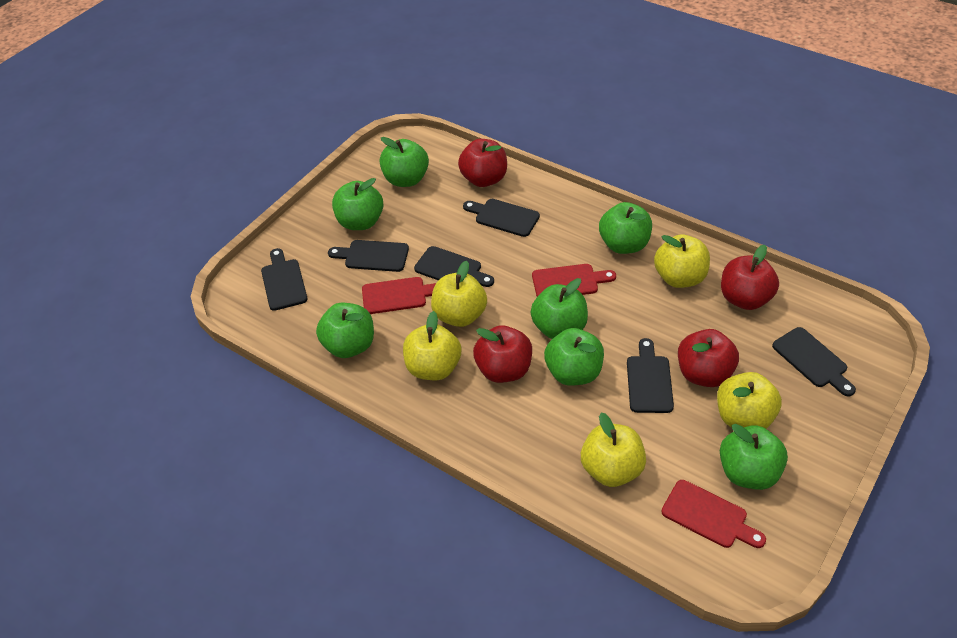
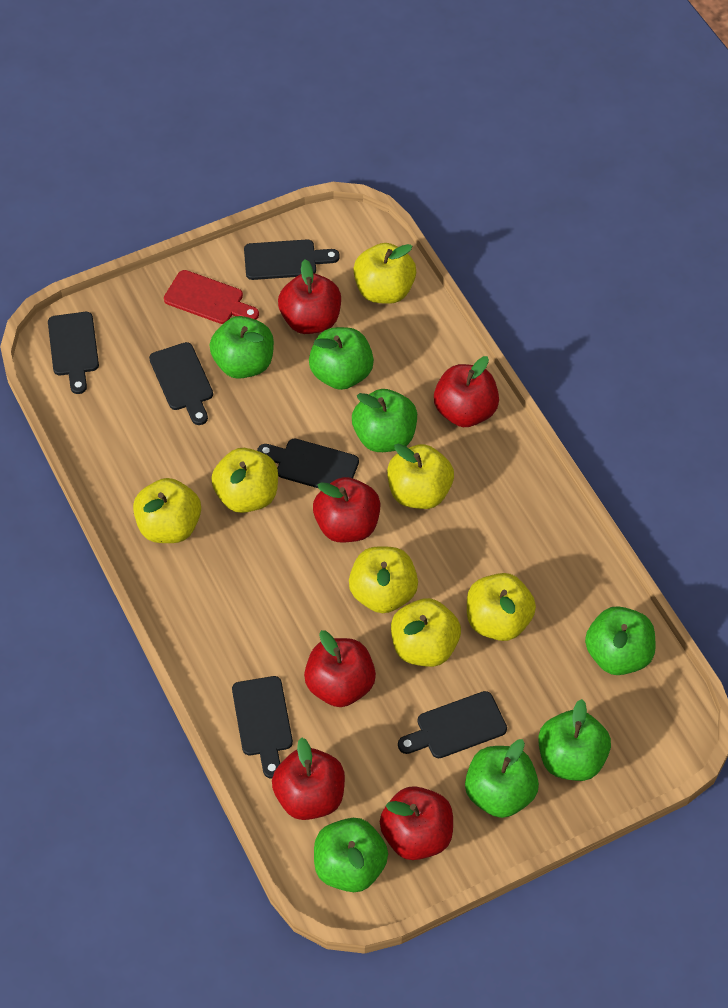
red apple: [458,139,507,187] [473,325,532,383] [678,329,739,387] [721,245,779,310] = 4 -> [272,737,345,820] [278,260,341,334] [304,630,376,707] [313,477,381,542] [380,786,453,860] [434,356,499,427] = 6
red cutting board: [362,277,436,314] [532,264,616,297] [661,480,766,548] = 3 -> [164,270,259,324] = 1
yellow apple: [403,311,461,380] [431,261,487,327] [581,413,646,487] [654,234,710,288] [717,372,782,429] = 5 -> [133,478,201,543] [211,448,278,513] [349,546,418,613] [353,243,416,304] [387,443,454,509] [391,598,461,667] [467,573,536,641] = 7

